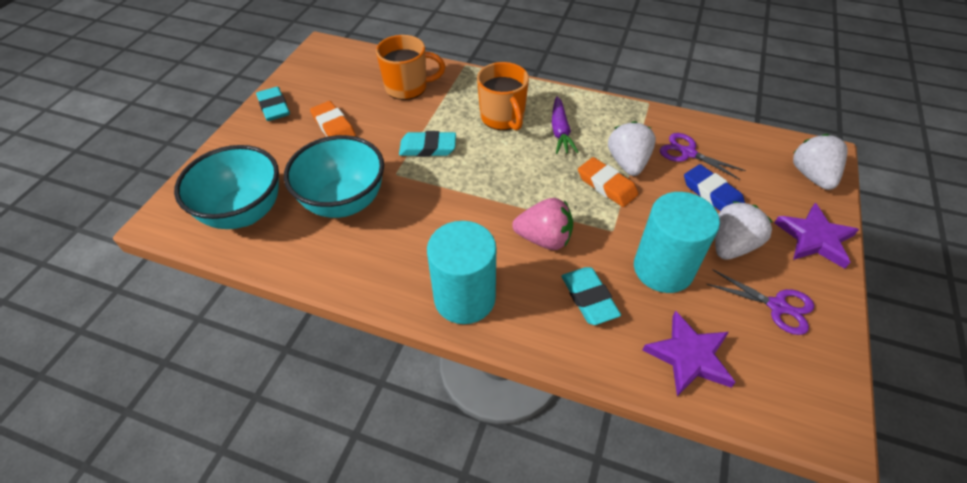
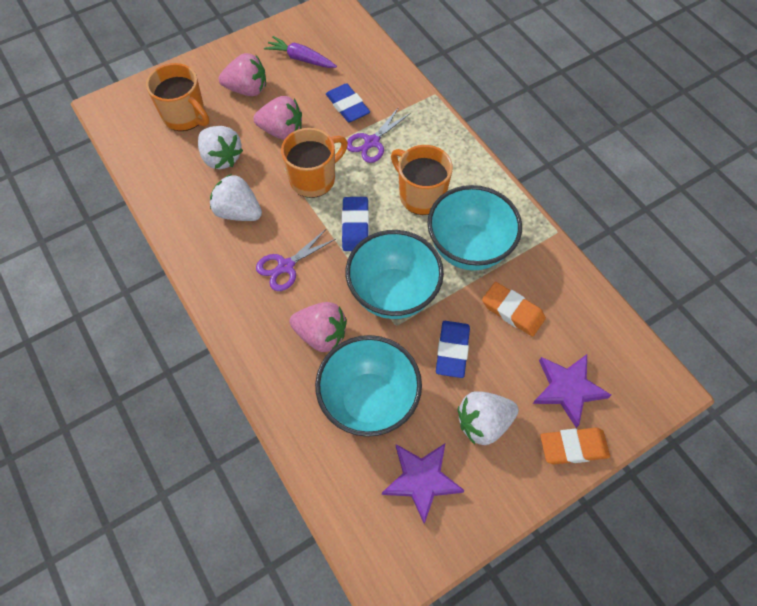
blue eraser: [684,164,745,211] = 1 -> [326,83,370,122] [342,197,369,251] [436,321,470,378] = 3
orange mug: [376,35,445,100] [477,62,529,131] = 2 -> [146,63,209,131] [281,128,348,198] [391,145,453,215] = 3
pink strawberry: [512,198,573,250] = 1 -> [219,53,266,96] [253,96,302,140] [290,302,347,352] = 3
turquoise bowl: [174,145,279,229] [284,135,384,218] = 2 -> [315,335,422,437] [346,230,444,319] [427,185,522,271] = 3
turquoise cylinder: [427,221,496,324] [634,192,720,293] = 2 -> none = 0
turquoise eraser: [256,87,290,121] [399,131,456,157] [562,267,621,325] = 3 -> none = 0

